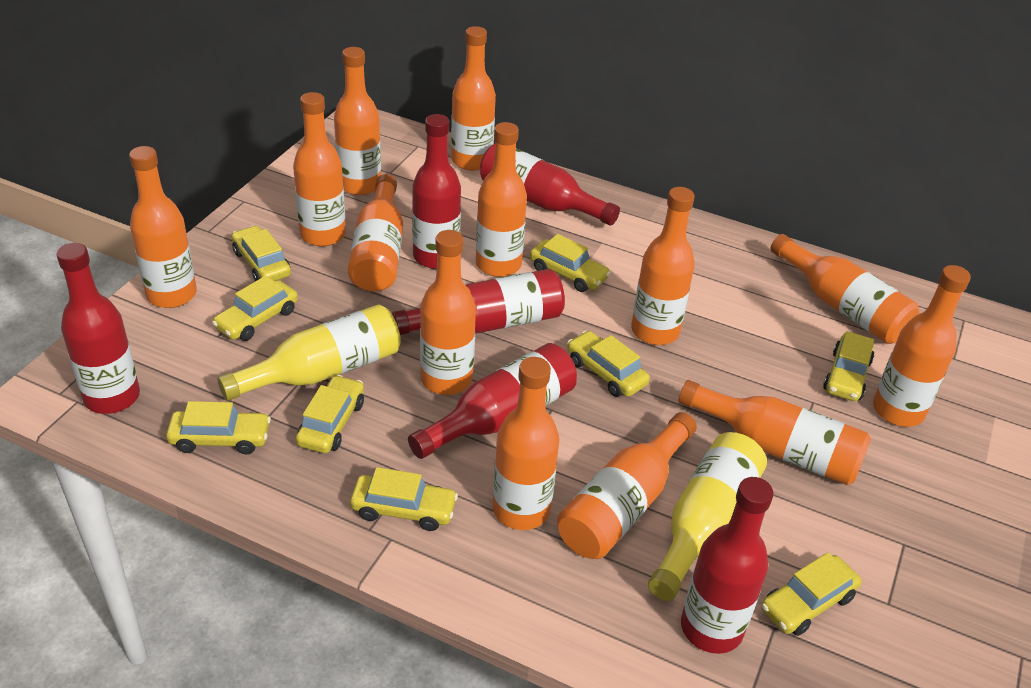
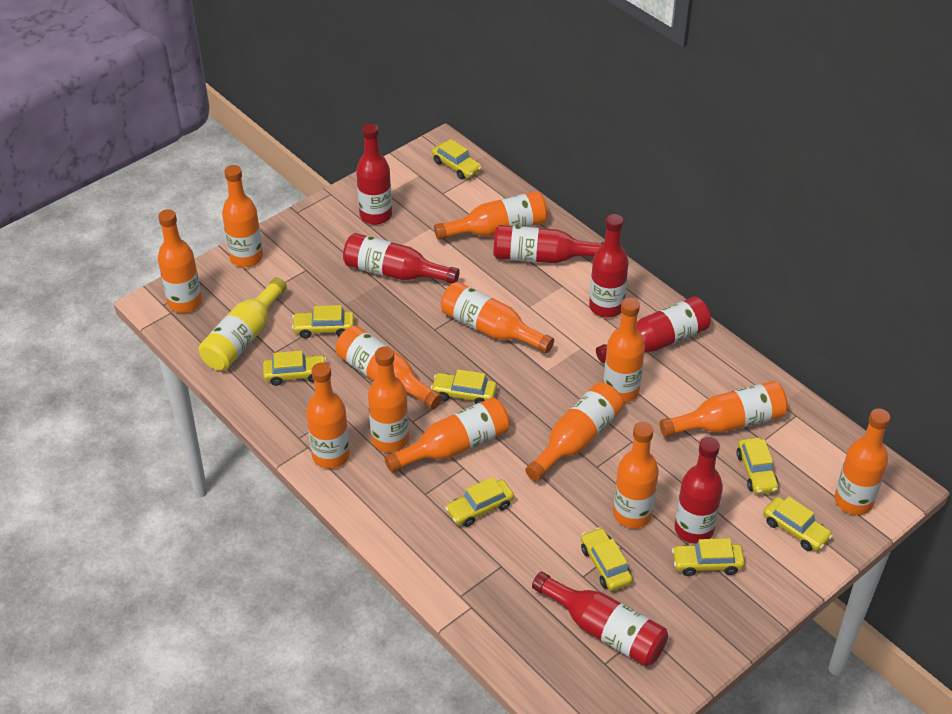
red bottle: [57,243,140,414] [392,269,565,335] [408,343,577,459] [412,114,461,269] [480,144,620,226] [681,477,774,654] = 6 -> [343,233,460,284] [356,123,392,225] [494,225,604,263] [532,571,668,666] [589,214,629,318] [596,296,711,363] [675,437,723,544] = 7
yellow bottle: [217,304,401,401] [648,432,767,601] = 2 -> [199,277,287,370] = 1

